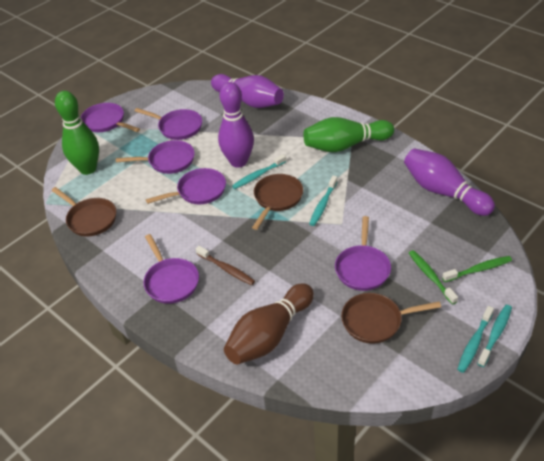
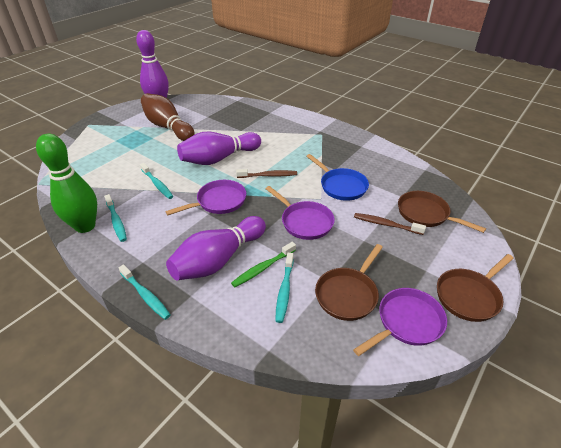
blue pan: none = 0 -> [306,154,369,201] = 1
brown toothbrush: [196,246,255,285] = 1 -> [236,169,297,178] [354,213,426,235] = 2
green bowling pin: [55,91,99,175] [303,117,394,152] = 2 -> [36,134,97,233] = 1
green toothbrush: [409,250,458,305] [442,256,512,282] = 2 -> [231,242,296,287] = 1
purple pan: [81,103,140,132] [116,140,195,174] [135,108,202,140] [143,234,199,304] [146,168,226,204] [335,216,391,291] = 6 -> [165,180,246,215] [266,186,335,240] [353,288,447,356] = 3

